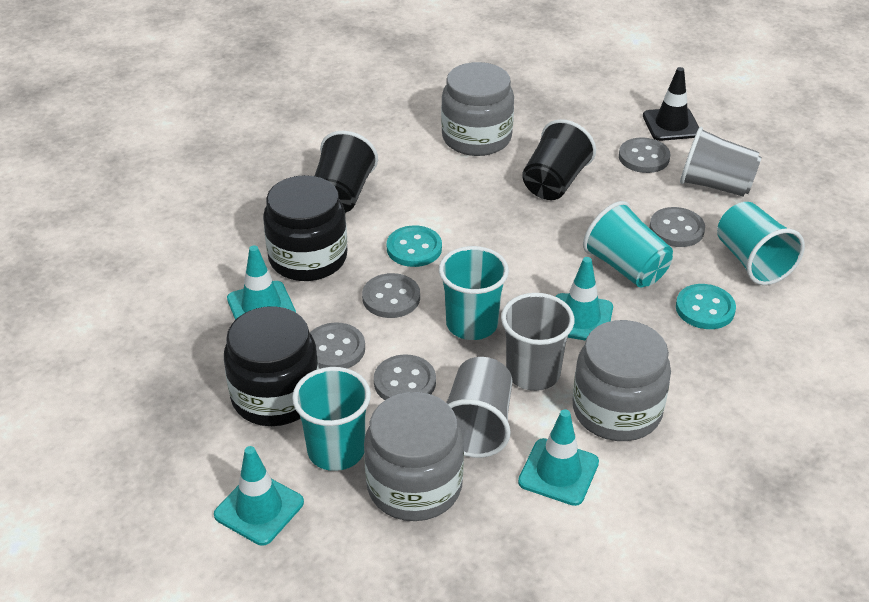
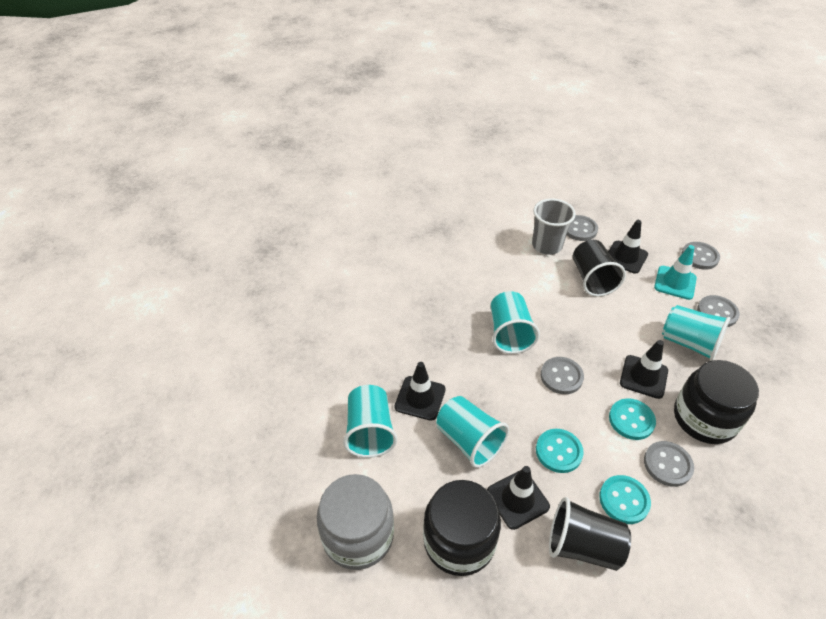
black traffic cone: [643,67,699,141] = 1 -> [394,362,446,421] [487,466,550,530] [608,220,648,274] [620,340,668,399] = 4
grey cup: [446,357,512,458] [501,293,575,391] [680,127,762,197] = 3 -> [532,198,576,255] = 1
grey jar: [364,392,464,521] [441,62,514,156] [573,320,671,441] = 3 -> [316,474,394,570] = 1
turquoise button: [387,225,442,267] [676,284,736,329] = 2 -> [536,429,584,473] [599,475,651,524] [609,398,656,440] = 3
turquoise traffic cone: [214,446,304,546] [227,245,296,320] [518,409,599,506] [555,257,613,341] = 4 -> [654,245,697,300] = 1

